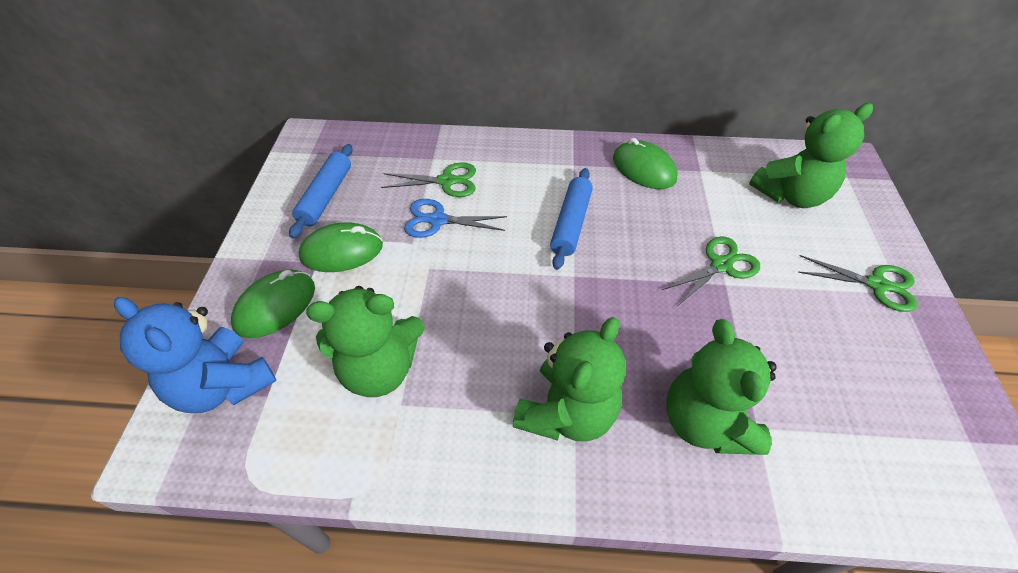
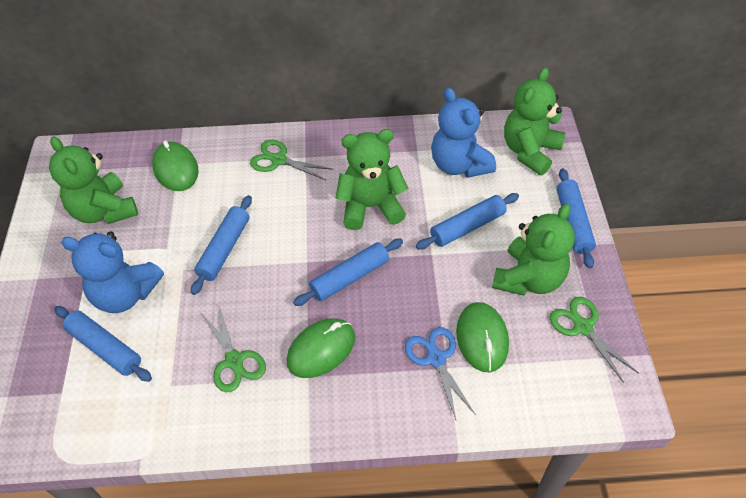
blue rolling pin: [289,144,353,239] [550,168,593,270] = 2 -> [54,306,152,382] [191,195,252,295] [293,238,403,306] [416,193,519,249] [557,168,596,268] = 5
blue teddy bear: [114,297,276,413] = 1 -> [61,231,164,313] [431,87,496,178] = 2

